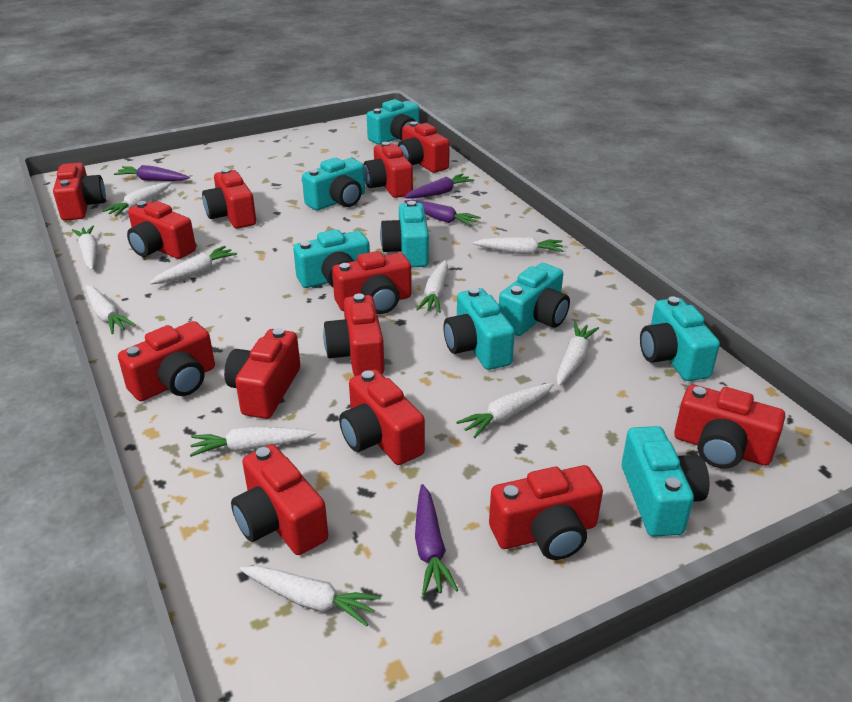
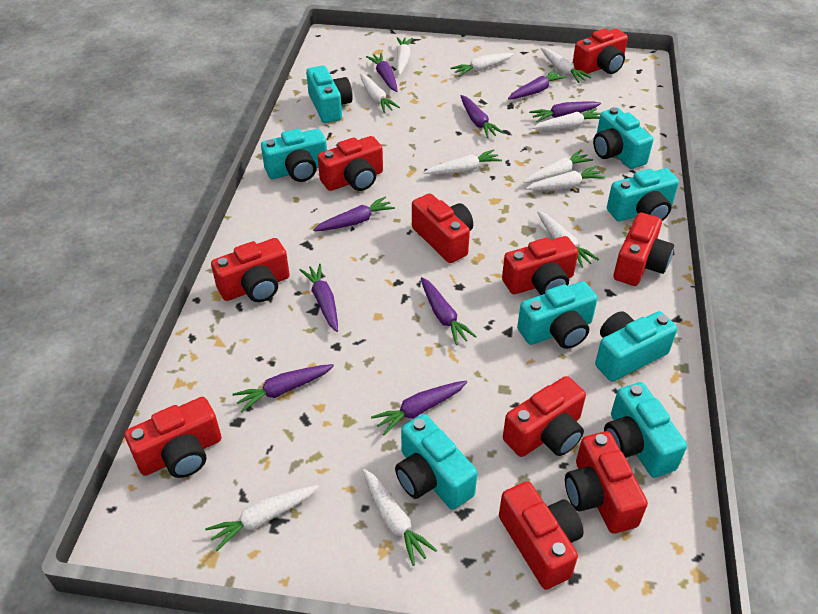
purple carrot: [114,165,190,181] [404,173,474,199] [404,200,481,226] [415,484,458,595] = 4 -> [233,364,334,412] [300,264,338,332] [313,197,395,231] [366,53,398,92] [371,381,467,436] [421,277,477,345] [460,95,504,138] [508,70,567,99] [529,102,601,122] = 9
red camera: [53,163,106,221] [118,321,215,401] [127,201,196,259] [202,169,256,229] [224,328,300,419] [231,444,328,555] [323,294,385,376] [332,251,412,314] [339,369,425,465] [363,142,413,198] [398,121,450,173] [489,465,603,560] [674,384,785,469] = 13 -> [124,397,221,478] [211,238,290,302] [318,136,383,191] [412,193,473,263] [499,481,584,590] [502,236,578,295] [503,376,586,457] [565,431,648,534] [573,28,628,74] [613,212,674,286] = 10
white carrot: [72,226,98,270] [85,285,136,334] [102,182,171,217] [149,246,237,284] [190,426,316,457] [240,566,381,627] [416,260,448,313] [456,383,554,438] [473,237,564,254] [556,322,599,386] = 10 -> [205,485,319,551] [360,73,400,113] [363,469,437,566] [397,37,413,75] [423,149,502,174] [451,53,514,77] [523,150,593,183] [526,166,605,190] [532,108,601,130] [537,211,599,268] [541,47,592,83] = 11

